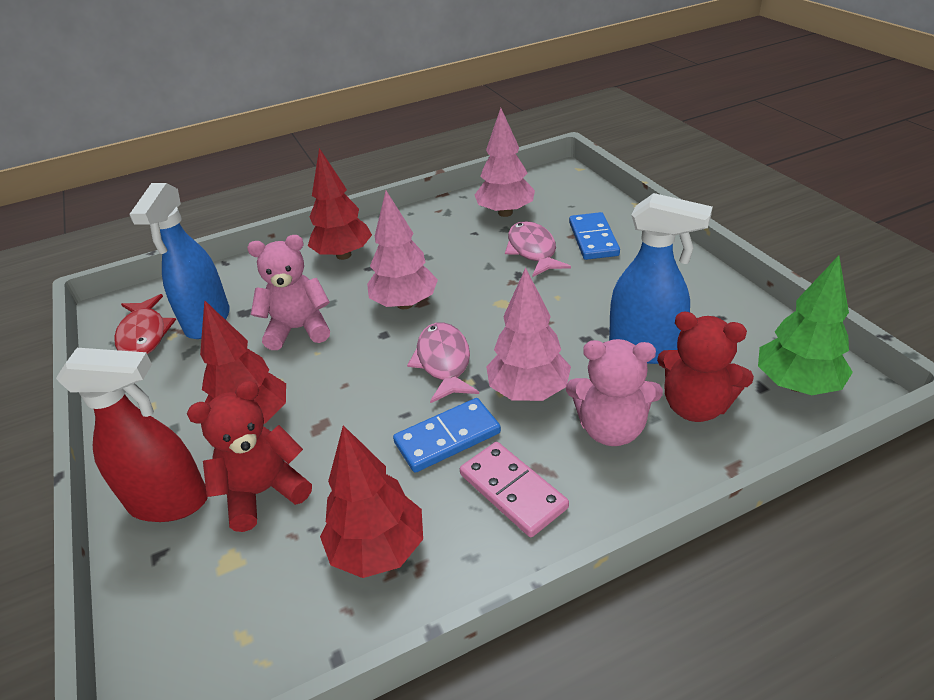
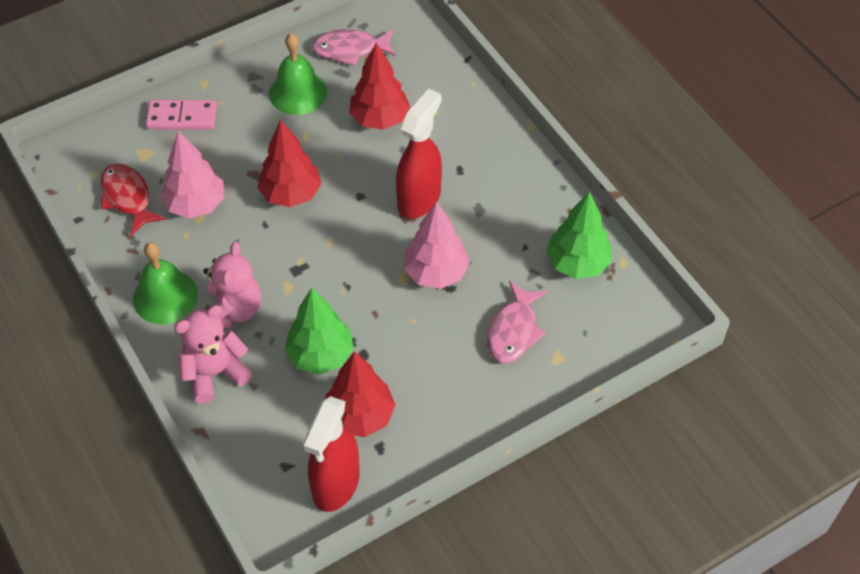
blue domino: [393,398,501,473] [569,212,620,260] = 2 -> none = 0
blue spray bottle: [129,183,230,339] [609,193,713,364] = 2 -> none = 0
green bell: none = 0 -> [133,242,198,324] [269,33,327,115] = 2
green tree: [758,255,853,395] = 1 -> [284,287,354,375] [546,192,612,279] = 2
pink tree: [367,191,438,309] [475,108,535,217] [486,267,571,401] = 3 -> [160,131,224,219] [404,201,470,289] = 2
red spray bottle: [56,348,208,522] = 1 -> [302,396,360,512] [396,89,442,219] = 2
red teddy bear: [187,381,312,532] [657,312,754,422] = 2 -> none = 0

